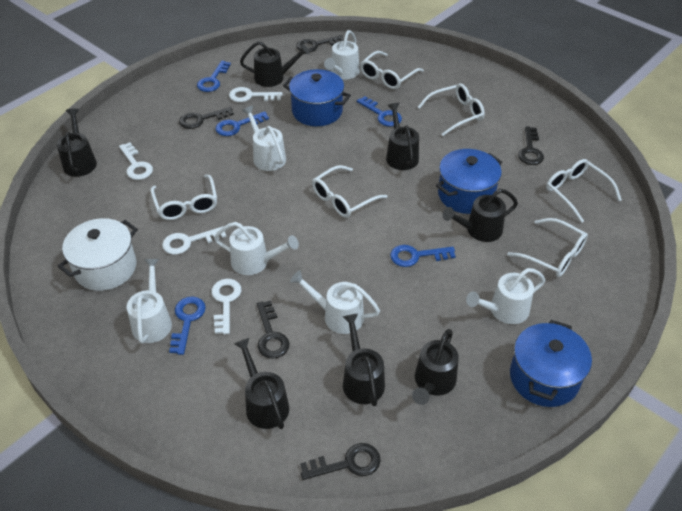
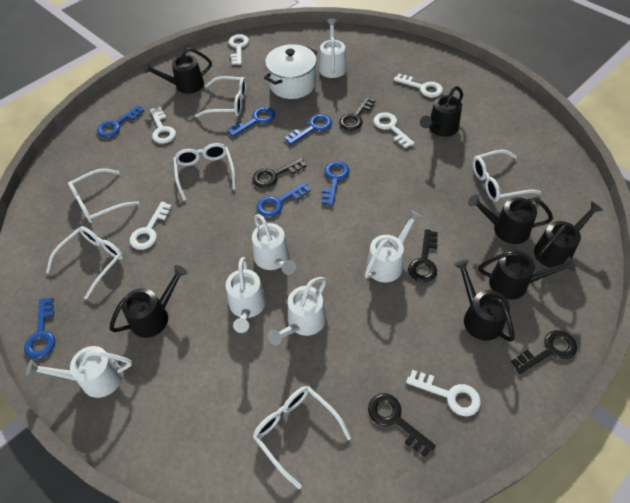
blue key: [169,296,206,355] [197,61,231,92] [215,111,269,136] [357,96,402,127] [390,245,455,267] = 5 -> [24,298,55,359] [97,105,144,138] [227,107,275,137] [256,182,311,217] [285,114,332,145] [321,161,350,206] = 6
blue pot: [283,69,351,126] [436,149,502,214] [510,320,592,407] = 3 -> none = 0
white key: [119,143,153,180] [162,226,226,255] [211,279,241,334] [229,87,283,102] = 4 -> [130,202,172,250] [150,107,176,144] [229,34,249,65] [374,112,415,148] [394,74,443,97] [406,370,481,416] = 6

